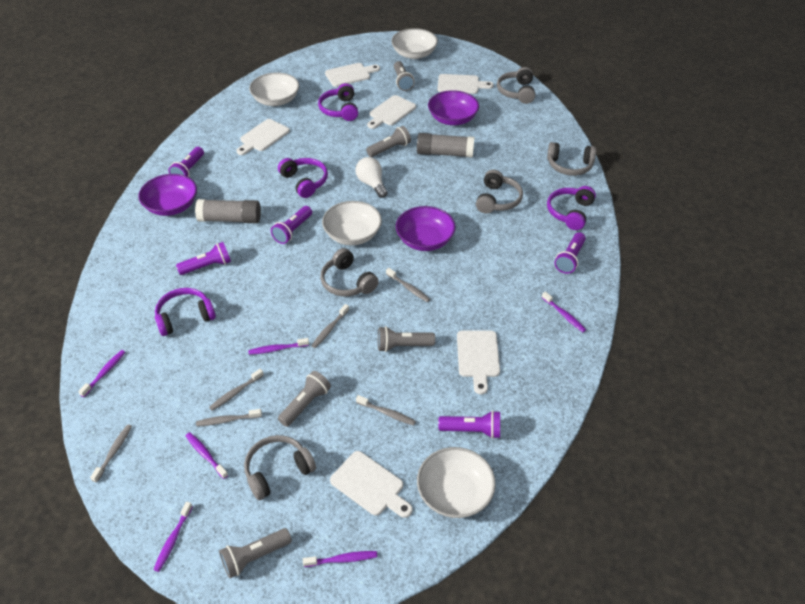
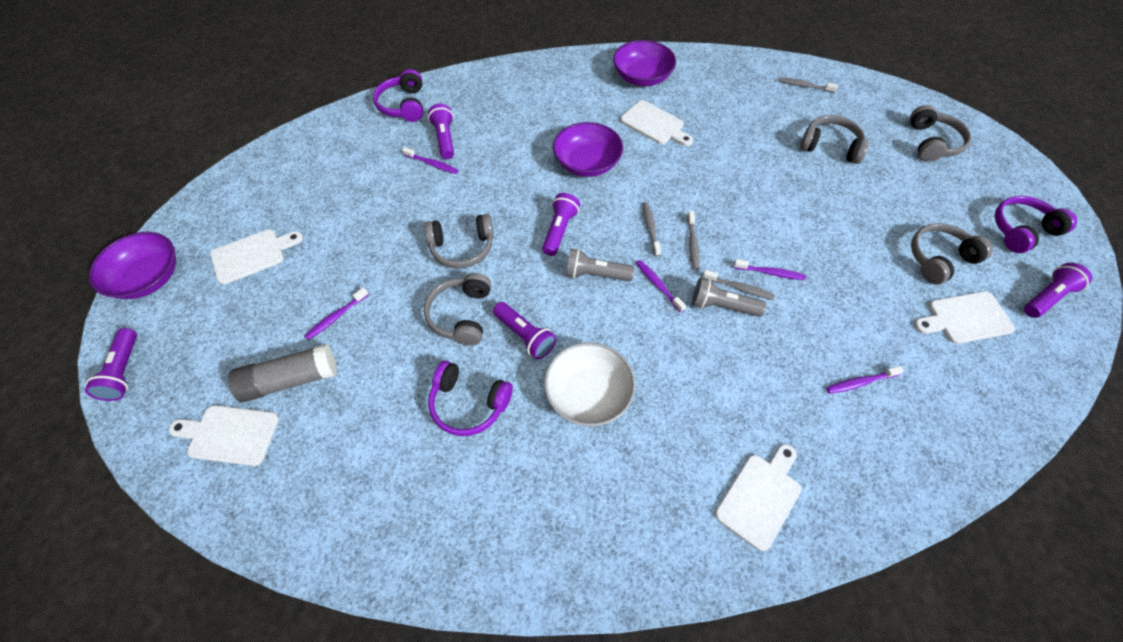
grey flashlight: [219,528,292,578] [278,371,331,427] [366,126,411,157] [378,326,435,352] [394,61,414,91] = 5 -> [566,248,634,281] [692,278,766,317] = 2
grey glue stick: [195,199,261,223] [417,133,474,158] = 2 -> [228,344,337,402] = 1
grey toothbrush: [90,424,132,483] [196,409,262,426] [209,369,264,411] [311,304,349,348] [356,395,416,426] [386,268,430,302] = 6 -> [643,202,661,257] [687,211,700,270] [703,270,775,300] [778,77,838,93] = 4
purple headphones: [155,288,216,336] [278,158,328,198] [318,83,358,121] [547,186,596,230] = 4 -> [373,69,423,122] [428,361,513,436] [995,196,1077,253] = 3
purple toothbrush: [78,350,125,397] [153,502,193,572] [186,432,228,479] [248,338,309,355] [303,551,377,567] [542,292,586,332] = 6 -> [304,287,369,340] [402,147,458,174] [636,260,686,313] [734,259,806,280] [826,366,904,394] = 5
white bowl: [249,72,299,106] [322,201,382,245] [391,28,438,59] [417,447,496,518] = 4 -> [544,342,636,427] = 1
white cutting board: [236,119,290,155] [325,63,380,87] [330,451,413,518] [367,95,416,129] [438,74,494,94] [457,331,500,394] = 6 -> [169,405,279,466] [210,229,303,284] [620,100,693,146] [715,444,801,551] [914,291,1015,344] = 5
white light bulb: [355,157,387,198] = 1 -> none = 0

